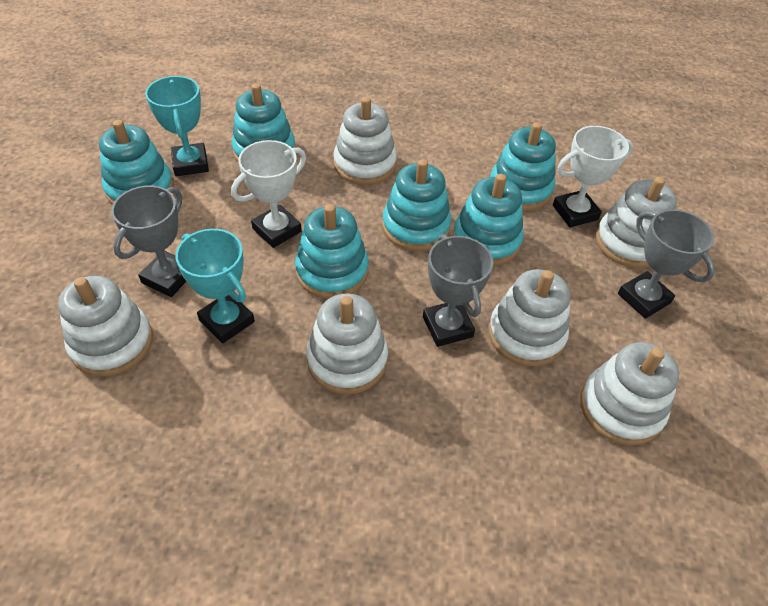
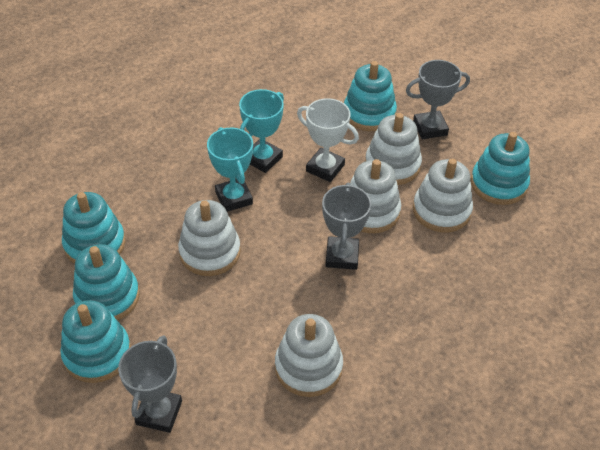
turquoise stacking toy: [99,120,174,205] [232,83,295,163] [295,204,369,299] [382,159,451,251] [453,174,524,266] [490,122,556,211] = 6 -> [60,300,131,383] [62,192,125,264] [73,244,140,321] [344,61,397,131] [471,132,530,205] = 5
white stacking toy: [58,276,153,377] [306,294,388,394] [333,97,397,185] [488,269,570,367] [580,342,679,445] [596,177,677,268] = 6 -> [178,200,241,276] [275,314,343,397] [350,159,401,233] [365,113,422,185] [413,159,473,232] = 5
white trophy: [231,140,306,248] [553,126,633,228] = 2 -> [297,98,359,182] = 1

